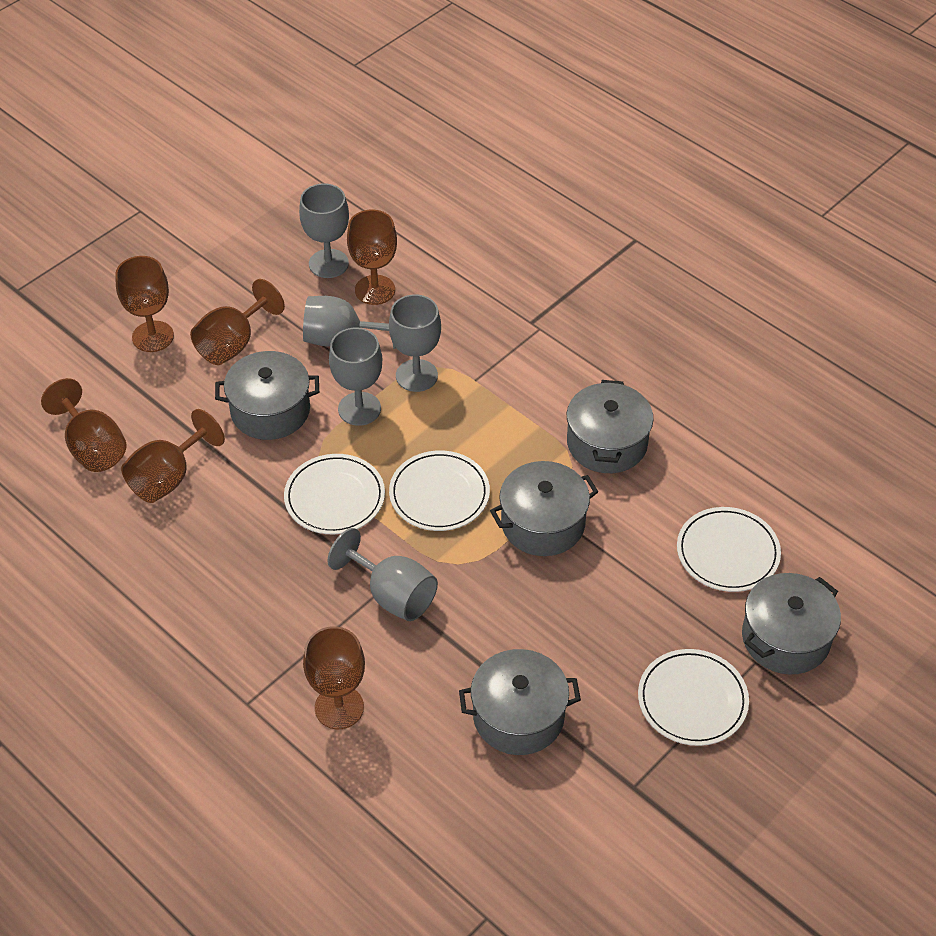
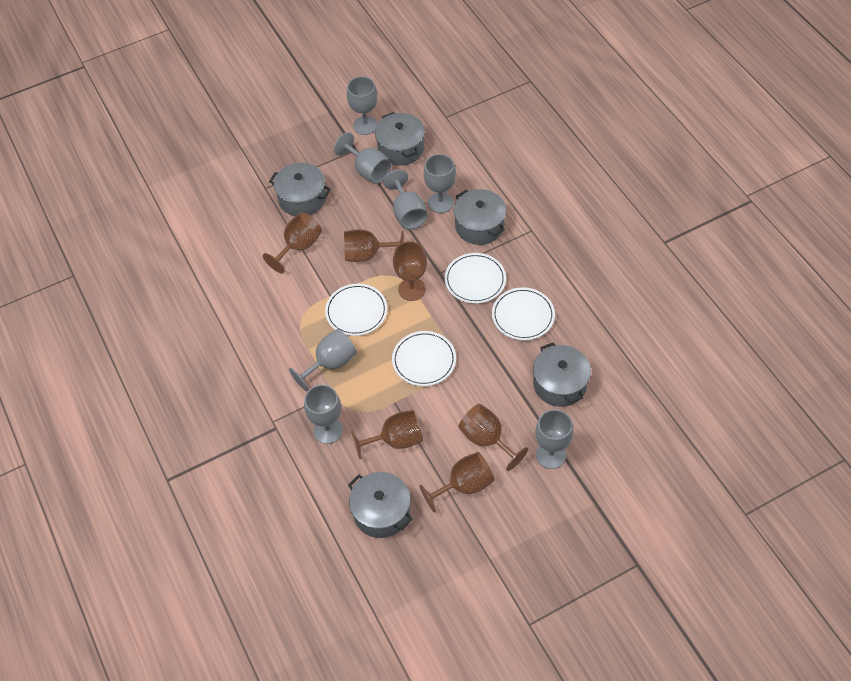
grey goblet: [299,183,349,278] [303,296,396,349] [328,528,438,621] [329,328,382,426] [389,294,441,392] = 5 -> [289,329,357,391] [304,385,343,444] [334,133,391,184] [347,76,378,135] [383,170,428,229] [424,154,456,213] [535,409,573,469] = 7

